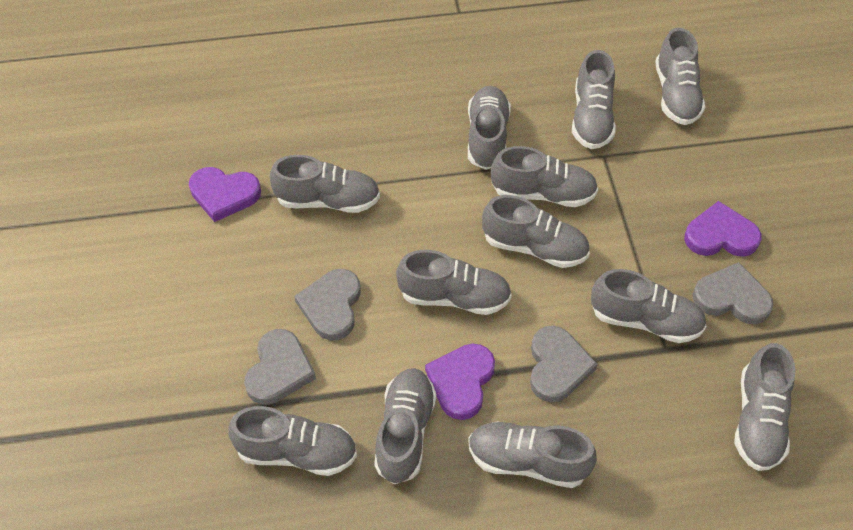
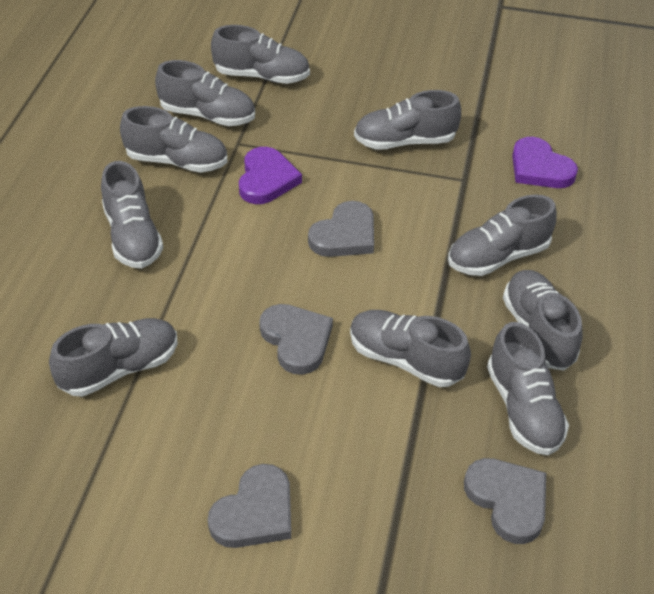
grey shoe: [228,406,357,476] [270,155,380,213] [374,368,437,484] [396,250,512,315] [468,86,511,170] [468,421,597,488] [482,195,590,268] [491,146,598,207] [572,50,616,149] [591,269,707,343] [655,28,705,125] [734,343,796,471] = 12 -> [49,318,178,397] [101,161,163,268] [120,106,228,173] [155,60,255,126] [211,25,310,84] [350,310,471,387] [354,90,461,150] [448,194,557,276] [487,322,569,455] [503,270,583,371] = 10
purple heart: [189,167,261,222] [425,344,495,420] [684,201,762,257] = 3 -> [239,147,302,204] [512,137,578,188] = 2

